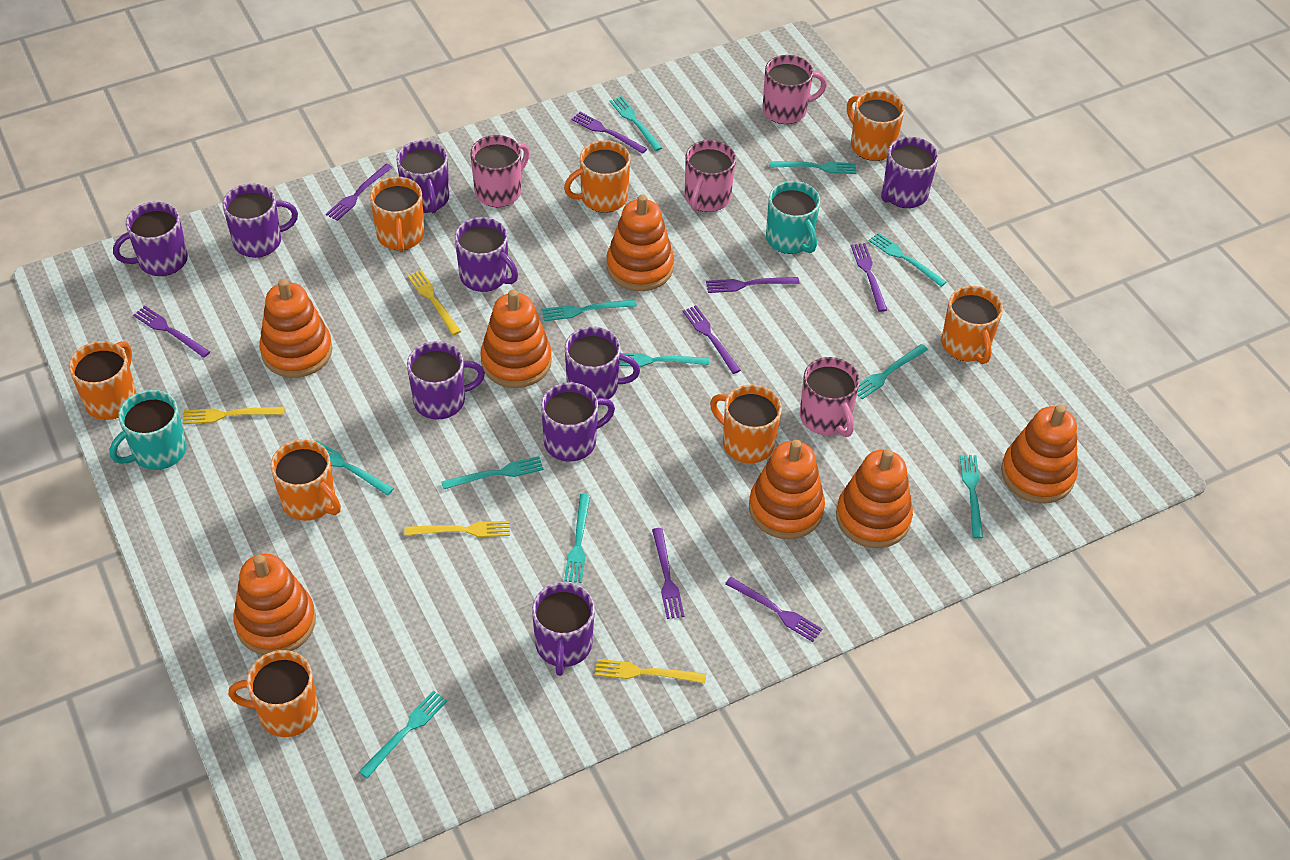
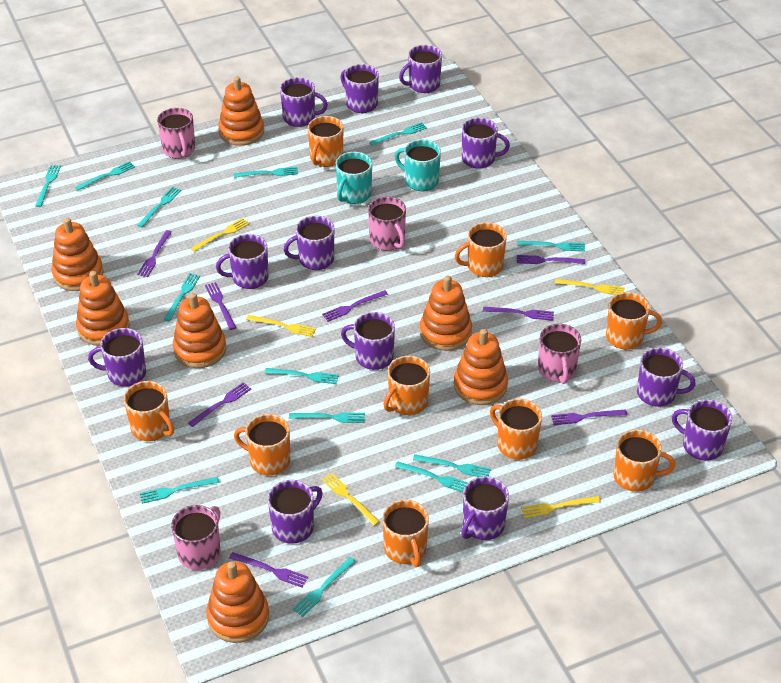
orange mug: [69,341,137,420] [228,650,318,737] [270,439,341,521] [370,177,424,252] [564,140,630,213] [710,384,782,463] [847,90,904,161] [941,286,1003,364] = 8 -> [124,381,174,441] [234,414,290,475] [308,116,343,167] [382,500,429,567] [383,356,430,415] [455,222,507,277] [490,399,542,460] [606,292,662,349] [614,430,675,492] = 9
purple mug: [113,201,188,276] [222,183,298,258] [396,140,449,213] [407,341,485,420] [455,217,518,292] [532,582,595,676] [541,382,615,462] [565,326,640,399] [881,137,938,208] = 9 -> [88,328,146,387] [216,234,268,289] [268,480,323,544] [280,77,328,127] [284,216,334,270] [340,64,379,113] [341,312,395,370] [399,45,442,93] [461,476,509,540] [462,117,510,169] [637,347,696,407] [672,400,732,461] = 12
turquoise fork: [315,440,394,495] [359,690,447,778] [441,456,544,489] [542,299,637,321] [564,494,590,583] [610,96,662,151] [619,353,709,367] [769,161,856,174] [857,344,928,399] [869,233,947,287] [960,455,983,538] = 11 -> [35,165,61,207] [75,161,135,190] [137,187,181,227] [140,477,219,504] [163,273,200,321] [234,167,298,178] [265,368,339,384] [289,412,365,423] [292,557,356,617] [369,122,427,146] [395,461,468,492] [413,454,491,477] [517,241,585,252] = 13
yellow fork: [183,407,284,424] [405,521,510,537] [407,270,461,335] [595,659,706,683] = 4 -> [191,218,250,252] [246,315,316,337] [322,473,380,526] [521,496,601,518] [555,279,625,295] = 5

